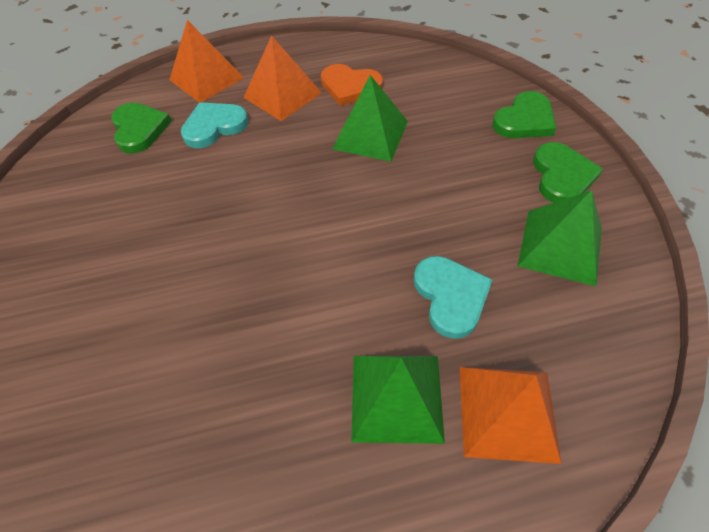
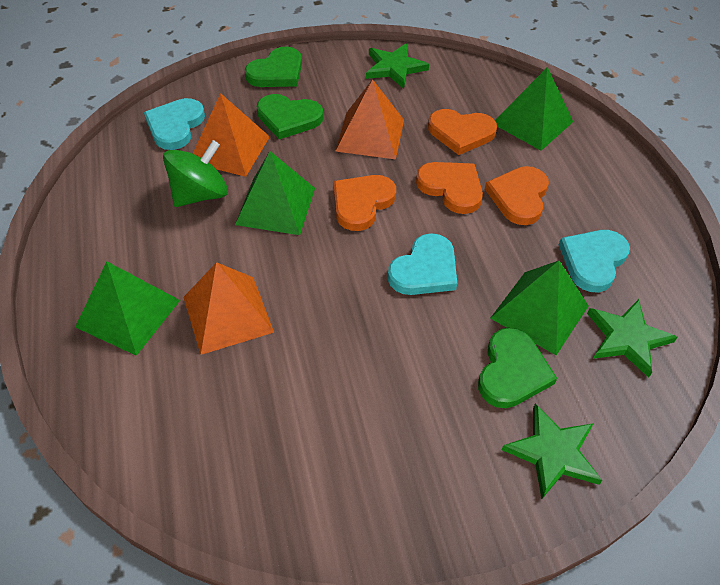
green pyramid: [332,75,408,162] [352,356,445,444] [518,190,602,287] = 3 -> [75,262,180,356] [235,151,315,235] [490,261,589,355] [495,67,573,151] = 4
green spinning top: none = 0 -> [163,140,228,207] = 1
green star: none = 0 -> [366,43,429,89] [502,404,602,499] [587,299,678,378] = 3
orange heart: [321,64,383,106] = 1 -> [333,175,396,231] [416,162,483,214] [428,109,497,155] [485,166,549,225] = 4
turquoise heart: [181,102,249,148] [414,256,493,339] = 2 -> [144,98,205,150] [388,233,457,295] [559,230,630,292] = 3

